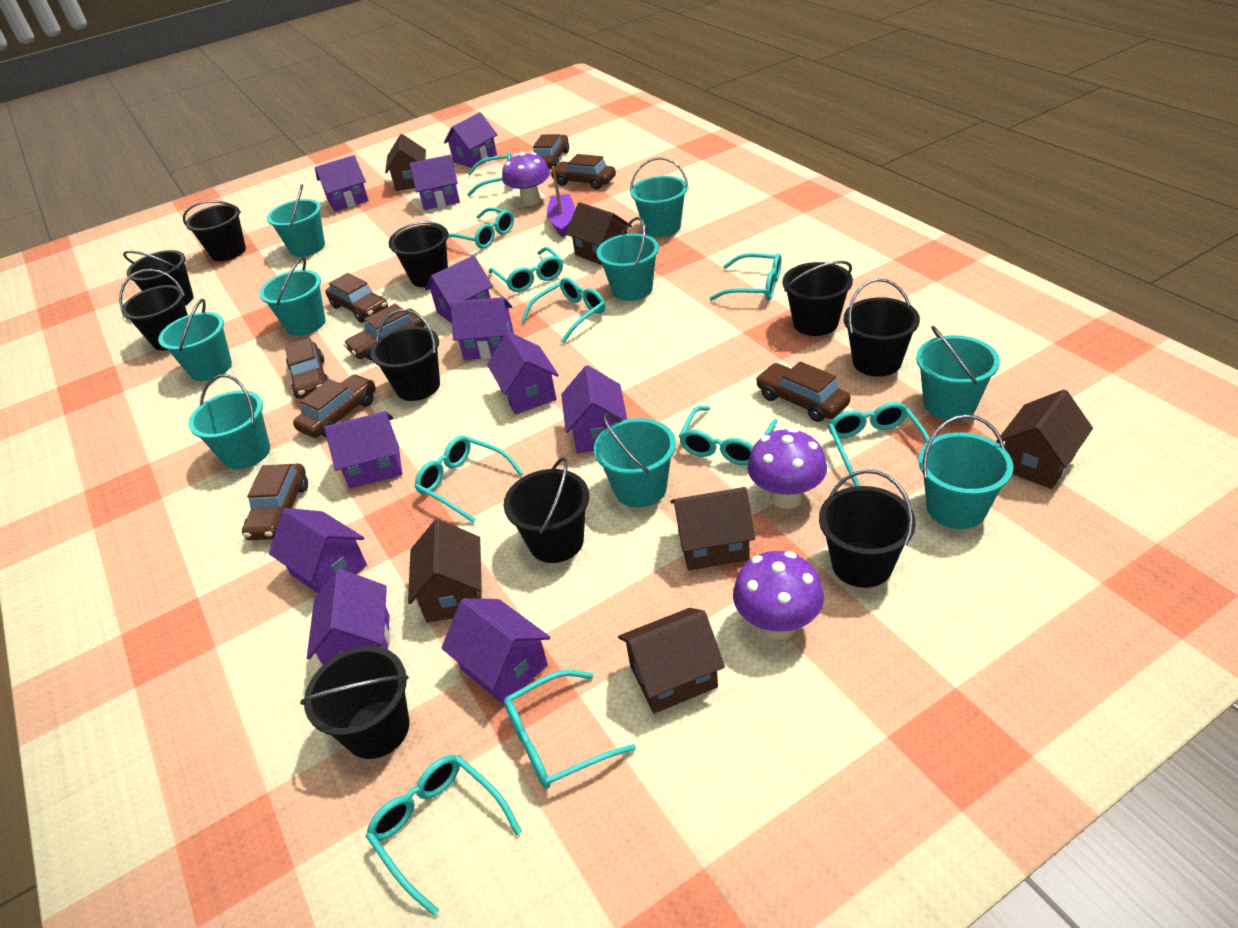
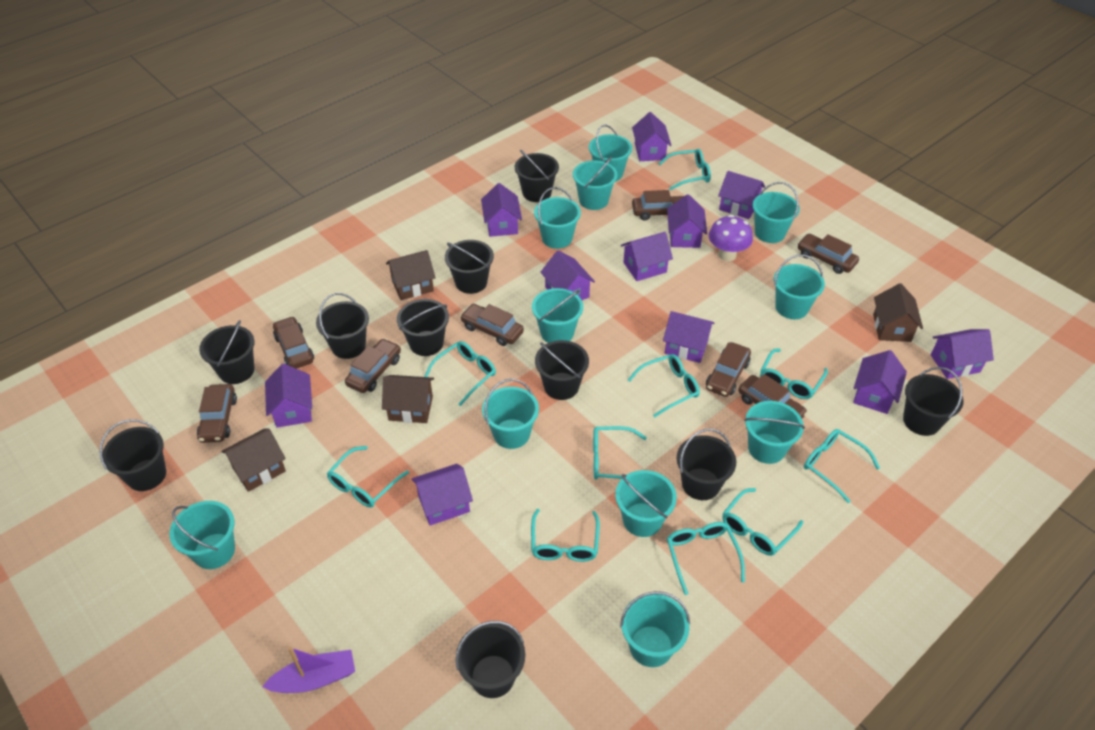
brown house: [385,134,426,191] [408,519,482,623] [566,202,632,265] [618,608,725,714] [670,487,755,570] [996,389,1093,489] = 6 -> [221,429,286,492] [382,375,434,423] [386,250,436,300] [873,283,923,342] = 4
purple mushroom: [502,152,550,206] [733,551,824,640] [747,428,827,509] = 3 -> [709,215,753,261] = 1
turquoise bucket: [158,299,232,381] [188,374,270,469] [259,257,325,336] [267,184,325,257] [594,413,676,508] [597,217,659,301] [630,157,688,237] [916,326,1000,420] [918,414,1013,529] = 9 -> [169,501,235,569] [482,379,539,449] [532,288,583,343] [534,187,581,249] [573,157,618,210] [589,125,632,182] [615,470,677,537] [620,591,690,667] [744,401,805,464] [753,182,800,243] [774,255,825,319] = 11

